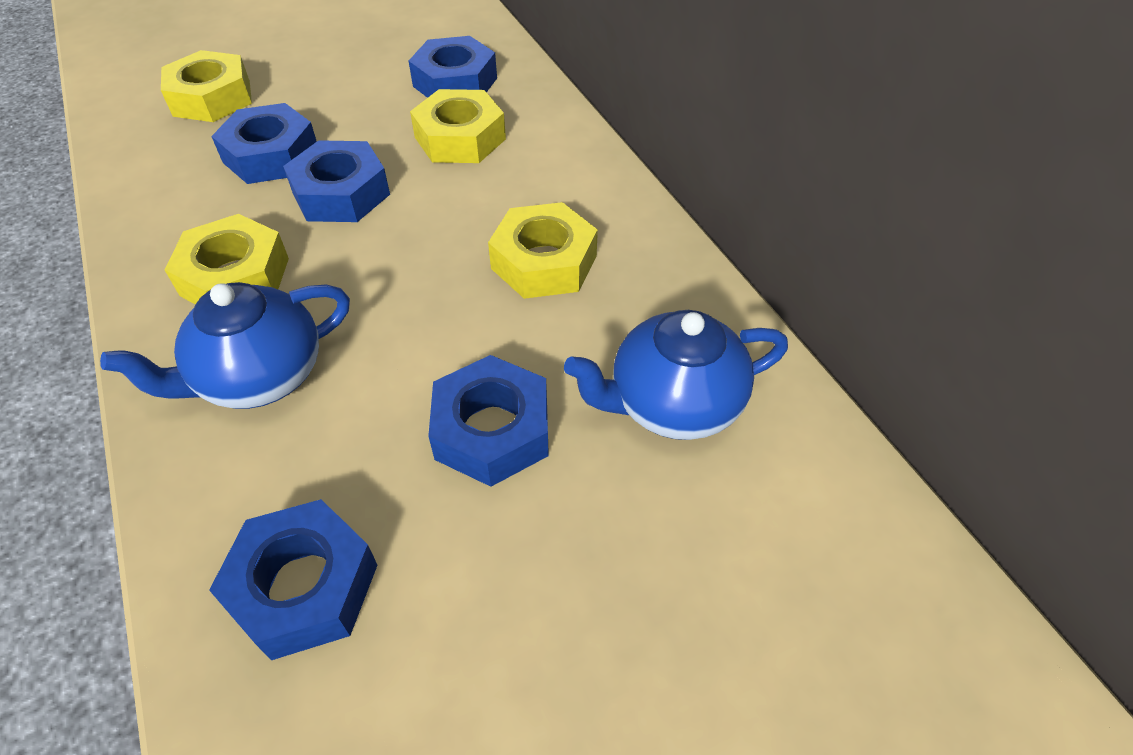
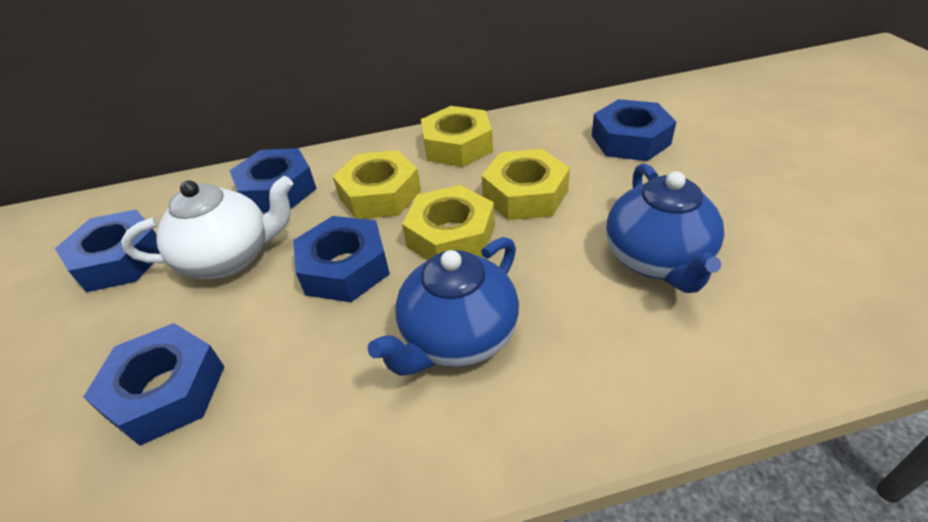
white teapot: none = 0 -> [121,176,293,279] = 1

